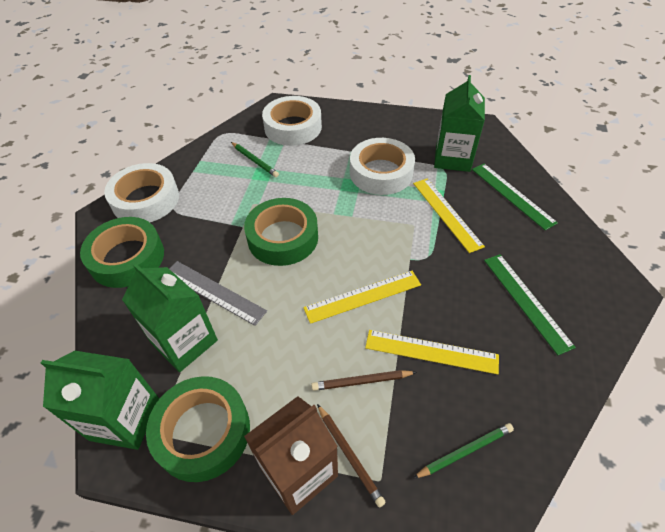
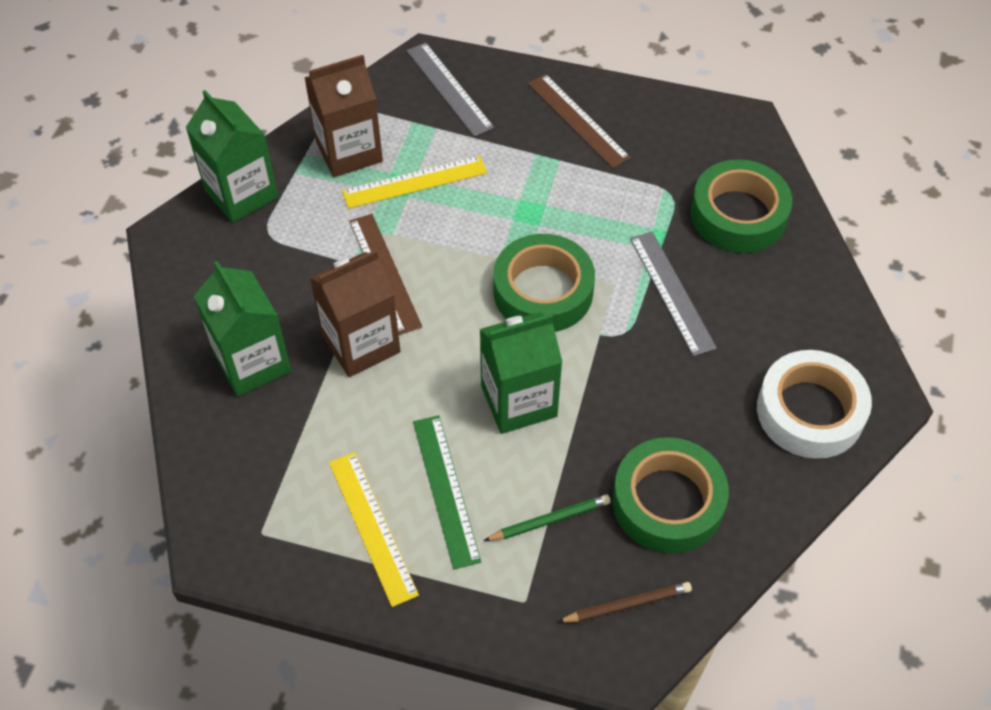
brown carton: [244,396,338,515] = 1 -> [304,55,383,177] [310,250,400,377] = 2
brown pencil: [311,370,417,391] [317,404,386,507] = 2 -> [558,582,692,623] = 1
brown ruler: none = 0 -> [349,214,422,335] [528,74,631,168] = 2
green pencil: [231,142,279,177] [413,423,514,479] = 2 -> [483,494,611,541] = 1
green ruler: [472,164,558,230] [484,254,576,355] = 2 -> [413,415,481,570] = 1
grey ruler: [169,261,267,326] = 1 -> [407,42,494,137] [630,231,717,356] = 2
white tape: [104,163,179,222] [262,96,322,146] [350,138,415,195] = 3 -> [757,350,872,459] = 1
yellow ruler: [303,271,421,324] [365,330,499,374] [413,178,485,253] = 3 -> [329,452,419,607] [342,156,487,209] = 2

